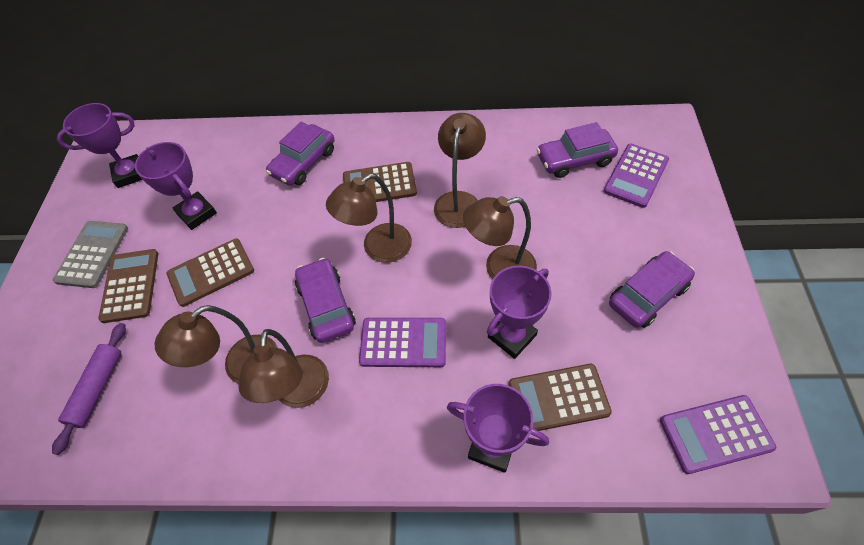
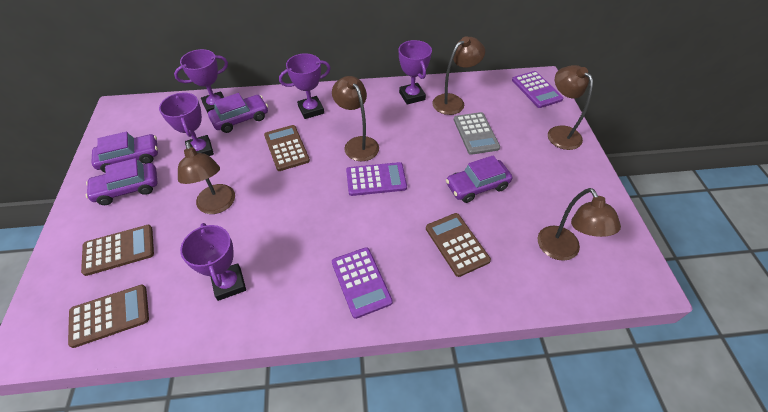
purple rolling pin: [52,323,126,455] = 1 -> none = 0
purple trophy: [57,103,142,188] [135,142,217,230] [447,384,549,473] [487,266,552,359] = 4 -> [159,92,214,156] [174,49,228,113] [180,223,246,301] [279,53,331,119] [399,40,432,105] = 5

